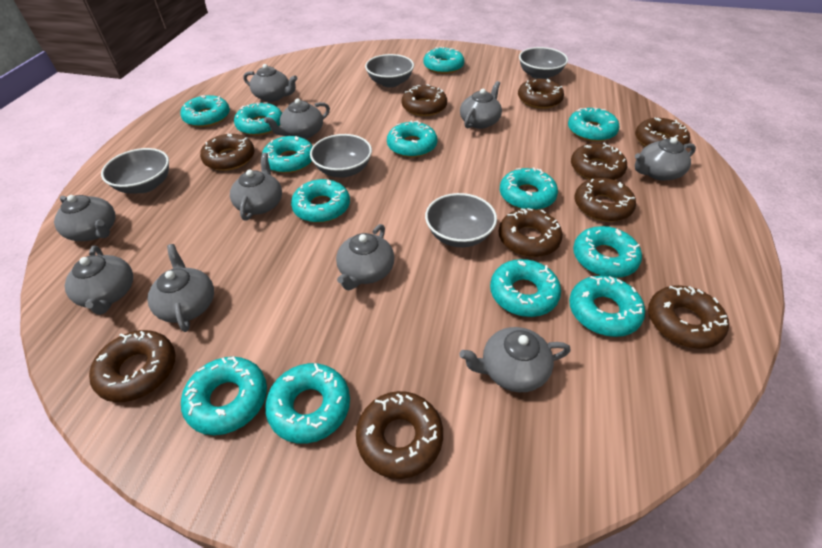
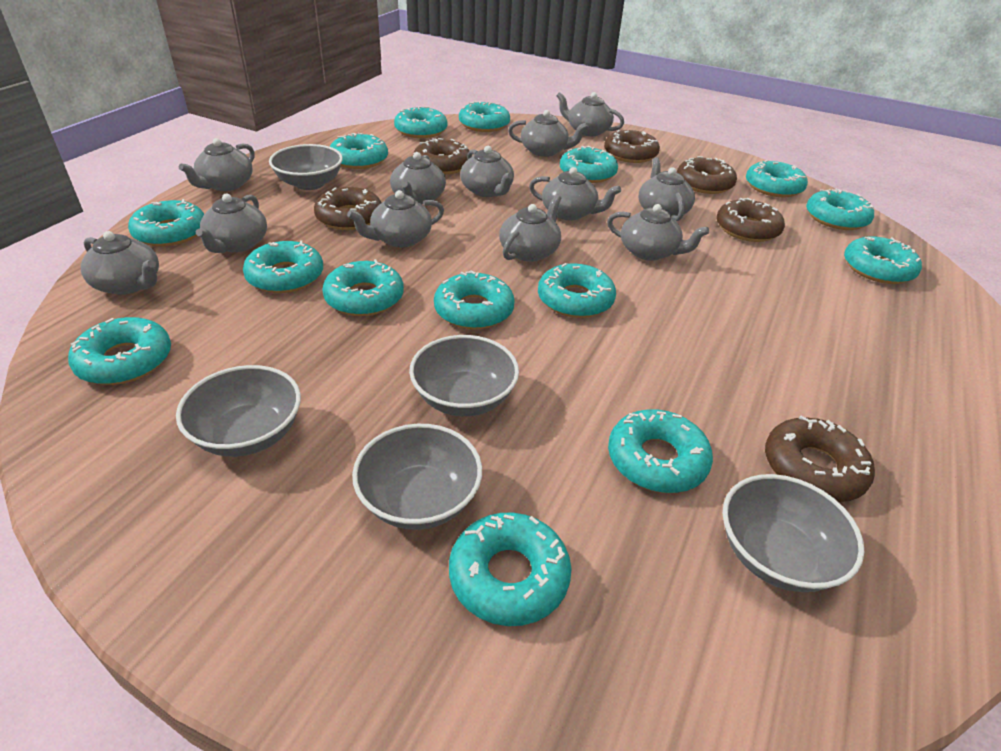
brown donut: [89,330,176,402] [200,133,254,171] [356,391,443,479] [401,84,447,116] [499,208,563,257] [518,79,564,109] [571,142,627,180] [575,178,636,222] [635,118,690,147] [648,285,729,349] = 10 -> [314,187,382,230] [413,138,470,175] [604,130,660,163] [677,156,737,194] [716,198,785,242] [765,415,875,502] = 6
grey teapot: [54,195,115,241] [65,246,133,315] [147,244,214,332] [230,152,282,221] [243,64,298,102] [264,98,330,139] [336,224,394,290] [459,327,571,392] [460,81,502,129] [635,137,696,181] = 10 -> [81,231,159,295] [179,138,255,191] [196,193,267,253] [347,190,444,247] [390,152,446,204] [460,146,514,197] [499,195,561,262] [508,110,589,157] [529,167,621,220] [556,92,624,136] [607,204,709,261] [638,157,695,221] = 12
turquoise donut: [180,95,230,127] [181,356,267,435] [234,102,282,136] [262,136,313,173] [265,363,350,444] [291,179,350,223] [387,121,437,157] [424,47,464,74] [490,259,561,317] [500,168,558,210] [568,108,619,142] [569,276,645,337] [573,226,642,278] = 13 -> [68,317,171,385] [128,199,204,247] [243,240,323,293] [322,259,404,316] [330,133,388,169] [394,106,448,138] [434,270,515,329] [449,512,571,626] [459,101,510,132] [538,263,616,318] [560,146,618,183] [608,409,713,493] [746,160,808,197] [806,188,874,230] [844,236,922,284] = 15

